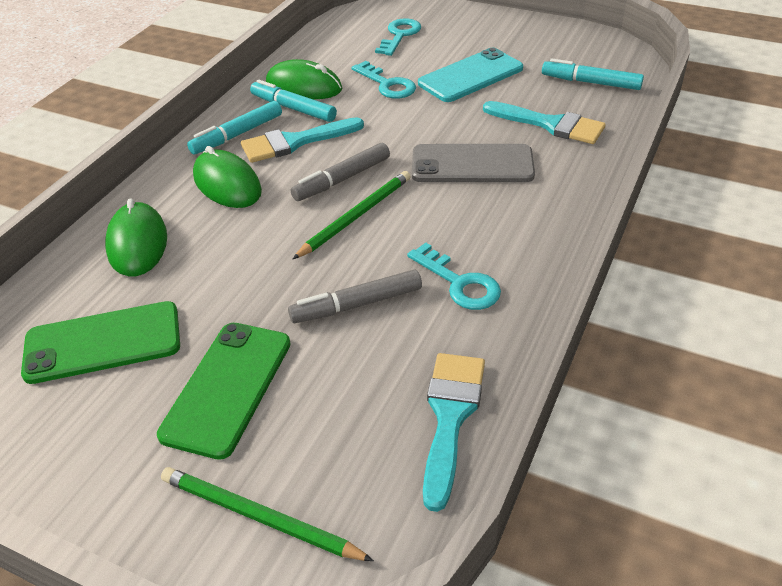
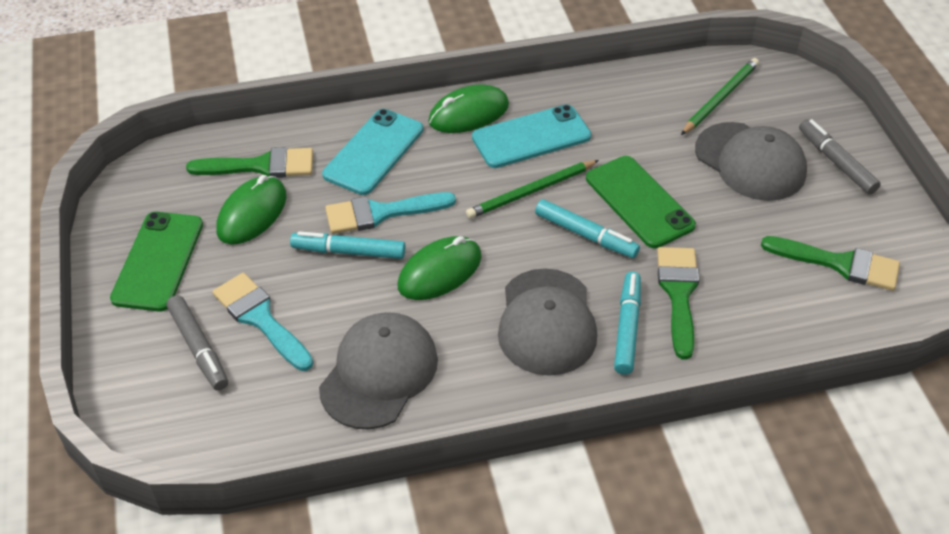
green brush: none = 0 -> [186,147,313,178] [657,247,699,360] [761,236,900,291] = 3
grey cap: none = 0 -> [319,312,438,429] [498,268,597,376] [695,122,807,201] = 3
grey phone: [412,144,535,182] = 1 -> none = 0
turquoise brush: [241,117,364,163] [423,353,485,512] [483,101,606,144] = 3 -> [212,273,313,371] [325,192,456,234] = 2
turquoise key: [351,61,416,99] [375,18,421,56] [407,243,501,310] = 3 -> none = 0
turquoise phone: [418,48,523,102] = 1 -> [322,109,423,195] [472,104,591,168] = 2

